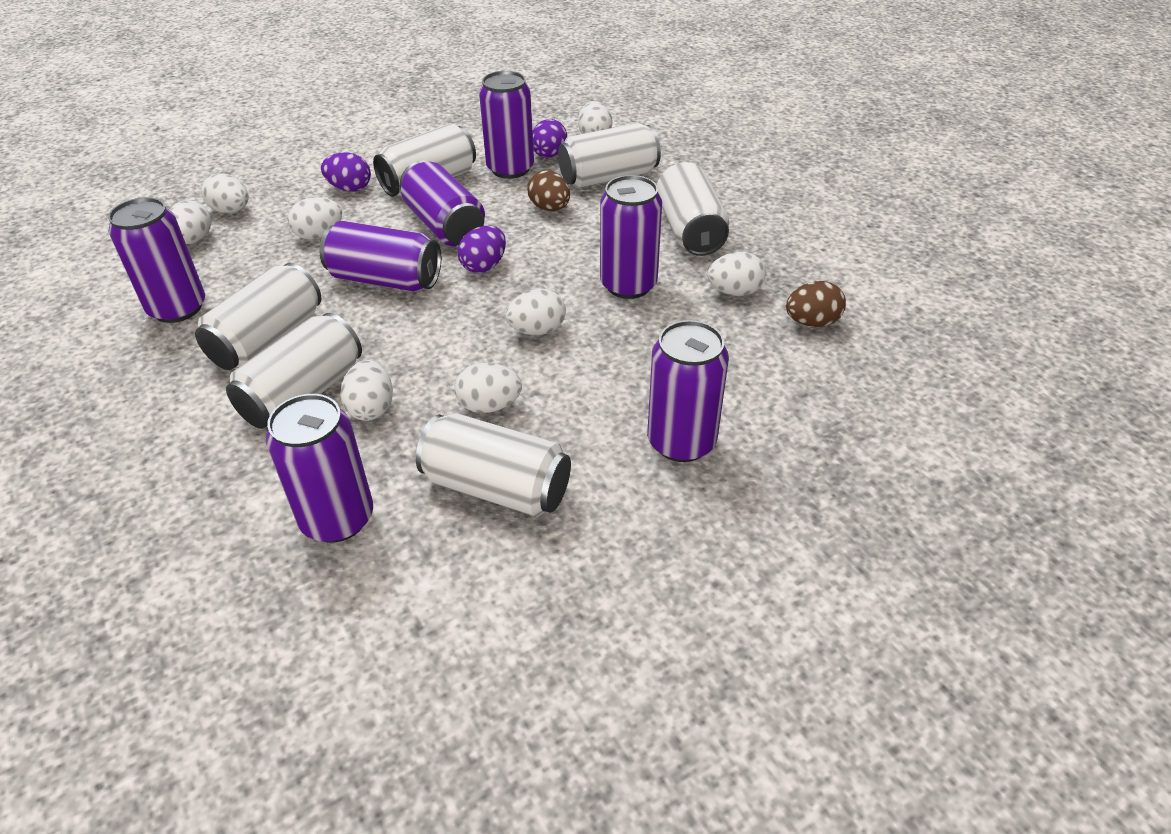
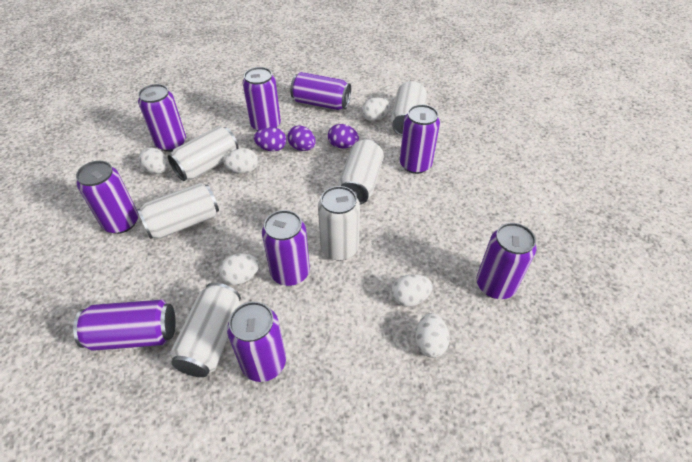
brown egg: [527,170,570,211] [786,281,846,327] = 2 -> none = 0
purple can: [108,197,205,323] [266,394,373,542] [320,220,441,292] [400,160,485,246] [479,71,534,179] [600,175,662,299] [647,320,729,462] = 7 -> [73,300,176,351] [76,161,138,234] [138,84,186,152] [227,301,286,382] [243,67,281,131] [262,210,310,286] [290,72,351,110] [400,104,440,174] [476,223,537,299] = 9
white egg: [169,200,211,244] [201,173,249,213] [288,197,342,240] [340,360,393,421] [455,363,522,413] [505,289,566,335] [578,101,612,134] [707,252,766,296] = 8 -> [139,148,168,174] [219,253,259,285] [223,148,258,174] [361,97,390,121] [391,274,433,307] [415,313,450,358] = 6

